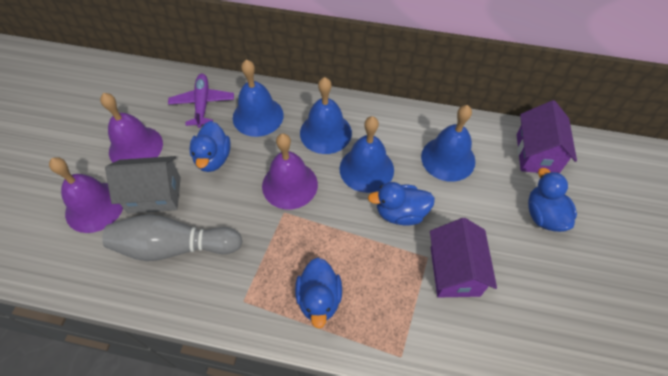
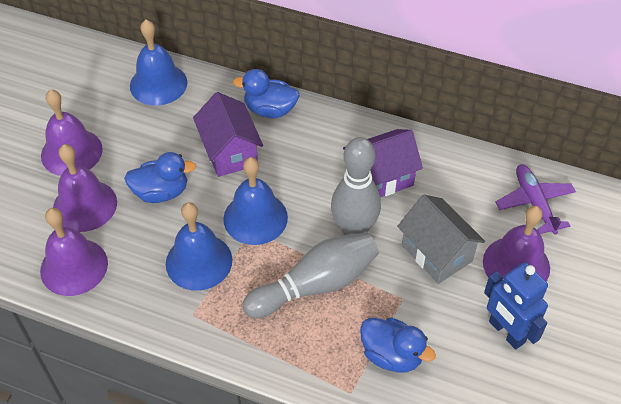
blue bell: [233,60,284,137] [300,77,352,154] [339,116,394,193] [421,105,475,182] = 4 -> [130,20,187,106] [166,202,232,291] [223,157,288,245] = 3
blue duck: [189,121,231,172] [295,258,342,328] [368,182,435,226] [528,168,577,232] = 4 -> [124,152,196,203] [233,69,299,118] [360,318,436,373] = 3
blue robot: none = 0 -> [484,262,548,350] = 1
grey bowling pin: [102,214,243,261] = 1 -> [243,232,379,318] [331,137,381,235] = 2
purple bell: [49,157,123,233] [100,93,163,163] [262,133,318,209] = 3 -> [40,208,108,296] [41,89,103,176] [53,144,117,232] [483,206,550,282] = 4

